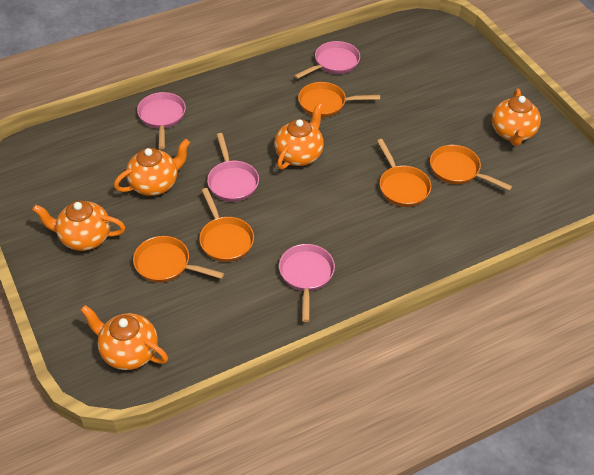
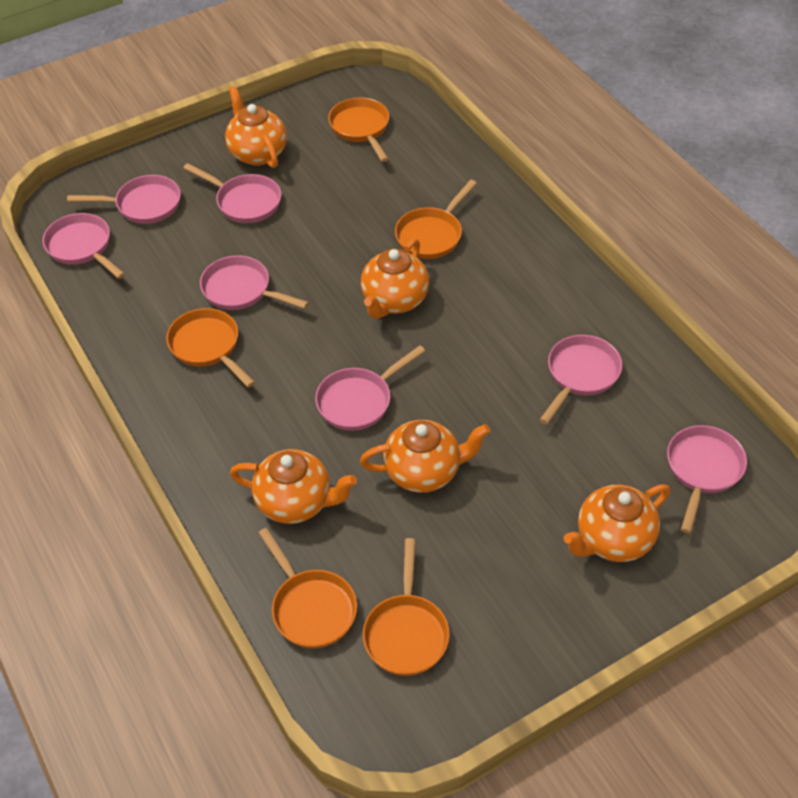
pink pan: [137,92,186,149] [207,133,259,202] [279,244,335,322] [294,41,360,79] = 4 -> [42,213,125,279] [67,175,181,224] [183,163,281,223] [200,255,309,310] [315,345,425,431] [539,335,622,424] [667,425,747,534] = 7

